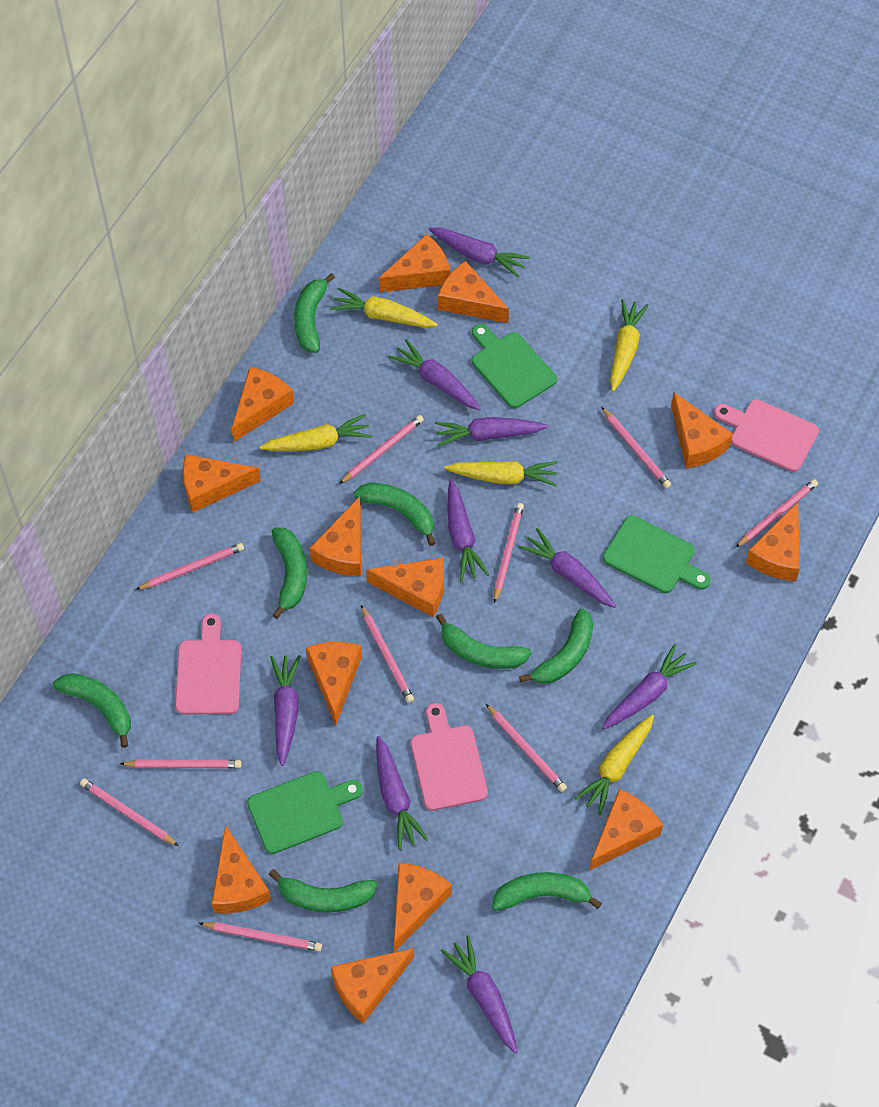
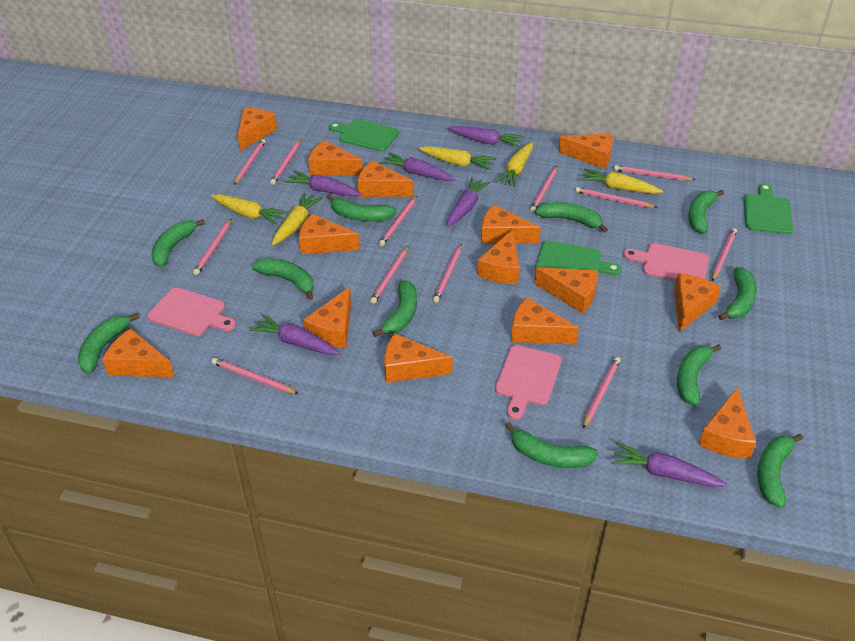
green banana: [53,673,131,748] [269,869,378,913] [272,527,307,619] [294,273,335,353] [353,482,435,546] [436,613,531,669] [492,872,602,911] [519,608,594,684] = 8 -> [78,313,140,373] [151,219,205,267] [252,258,314,300] [327,195,397,222] [373,280,417,337] [505,422,598,468] [535,202,608,233] [677,344,721,406] [688,190,724,234] [718,267,757,320] [757,434,803,508] = 11
orange cheese: [183,454,261,512] [211,825,271,914] [232,367,294,442] [306,642,362,725] [310,497,361,576] [331,948,414,1024] [366,558,444,617] [379,234,450,293] [394,863,452,952] [438,261,509,323] [589,789,663,871] [671,392,733,469] [745,502,800,581] = 13 -> [102,328,175,378] [238,108,277,151] [299,214,360,254] [303,287,351,348] [308,140,363,176] [358,160,413,197] [384,333,453,383] [477,229,519,284] [481,205,541,244] [511,297,579,344] [534,267,598,314] [558,133,613,169] [674,273,721,332] [699,387,756,459] = 14
pink pencil: [80,778,179,846] [120,760,242,768] [136,543,244,590] [199,922,322,951] [339,415,424,484] [361,605,414,703] [485,703,567,792] [494,503,524,603] [601,407,671,489] [735,479,818,548] = 10 -> [193,219,232,275] [212,358,299,394] [234,139,266,185] [270,139,301,185] [370,246,408,304] [379,196,417,246] [433,244,462,303] [530,166,557,212] [575,187,658,208] [583,357,621,429] [614,165,695,181] [712,228,737,281] = 12
purple carrot: [270,655,301,766] [376,736,429,850] [389,339,481,410] [429,227,530,278] [435,417,548,447] [441,935,518,1054] [447,479,489,581] [519,528,616,608] [602,644,697,730] = 9 -> [249,314,340,355] [285,171,363,197] [380,152,455,181] [447,177,491,226] [448,126,524,147] [611,442,727,487] = 6

